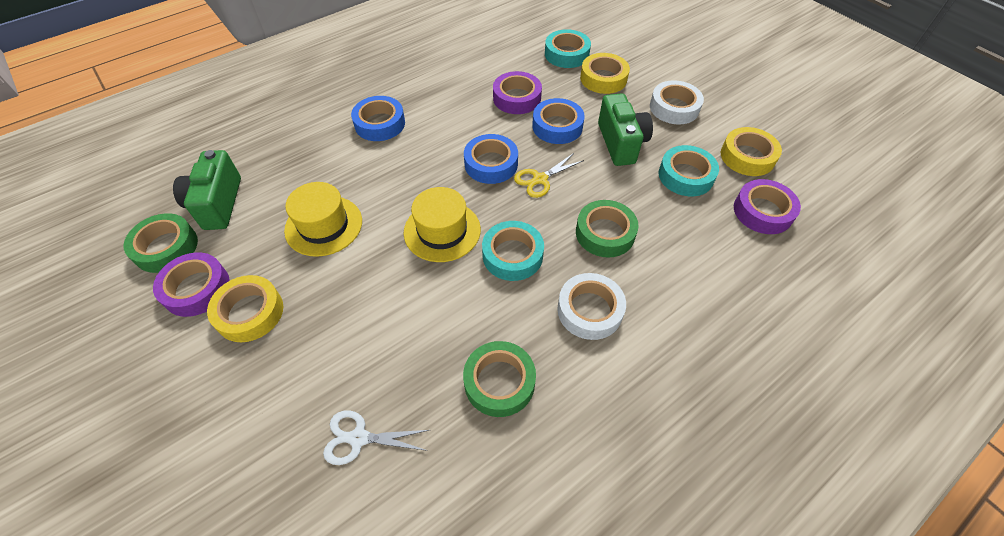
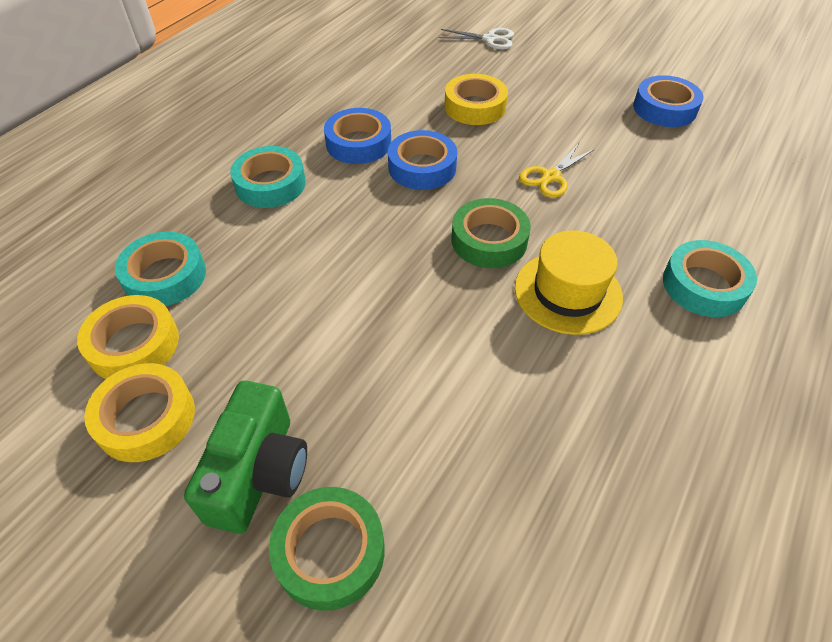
green camera: [173,150,241,230] [598,93,653,166] = 2 -> [184,380,307,534] = 1
green tape: [124,213,198,273] [463,341,536,417] [576,200,639,258] = 3 -> [269,487,385,611] [452,198,531,268] = 2
purple tape: [153,253,230,317] [493,71,542,114] [734,179,801,234] = 3 -> none = 0
white tape: [557,273,626,340] [650,80,704,124] = 2 -> none = 0
yellow hat: [284,182,362,257] [404,187,481,262] = 2 -> [515,230,623,335] = 1

